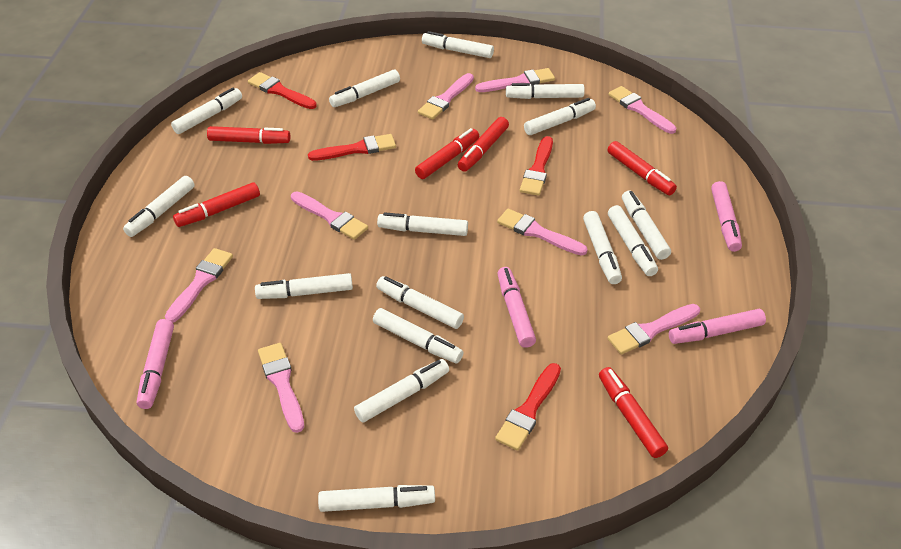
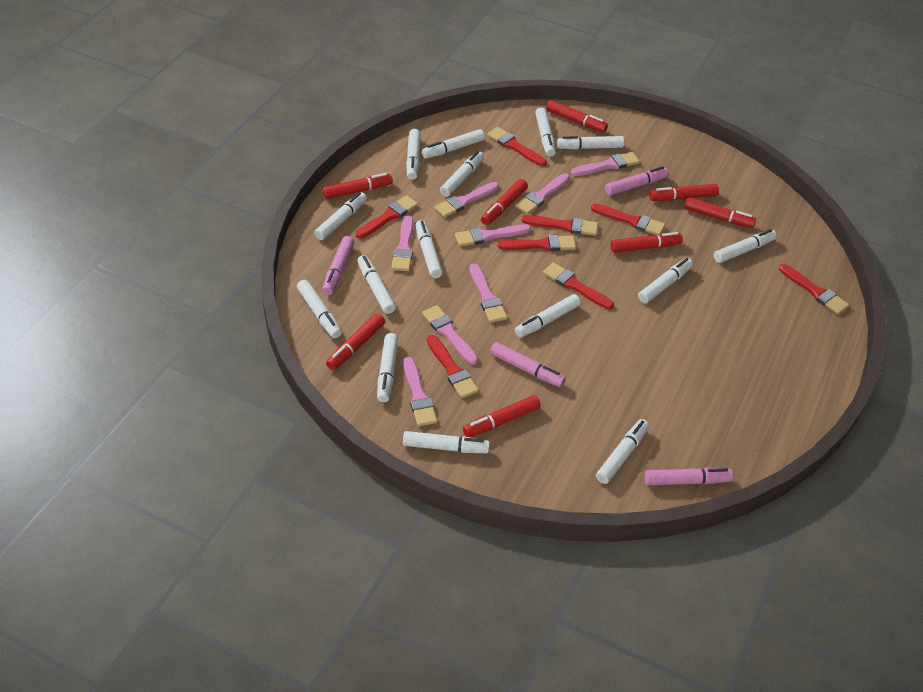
red brush: [248,72,317,109] [308,134,396,161] [495,363,561,451] [520,136,553,196] = 4 -> [355,195,418,238] [427,335,479,398] [487,127,547,166] [498,235,576,251] [521,215,598,236] [543,262,614,309] [591,203,665,235] [779,264,849,314] = 8
red marker: [173,182,260,227] [207,126,290,144] [415,128,479,179] [458,117,509,172] [599,367,668,458] [607,141,677,195] = 6 -> [323,173,393,199] [326,313,385,370] [463,395,541,437] [481,179,528,225] [546,100,608,132] [610,232,683,253] [649,184,719,201] [685,197,756,228] = 8

